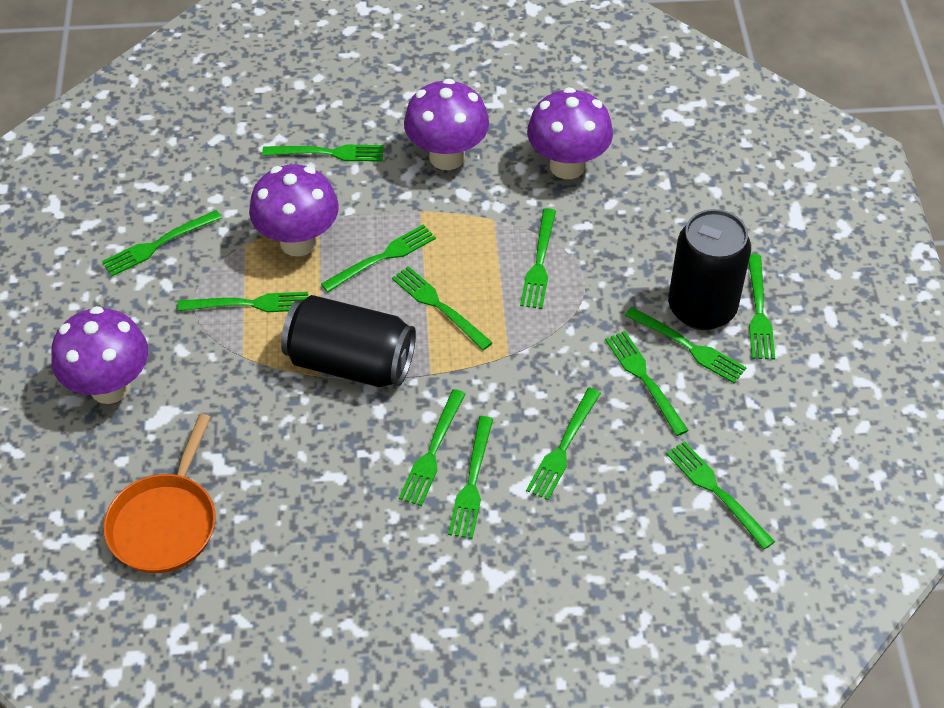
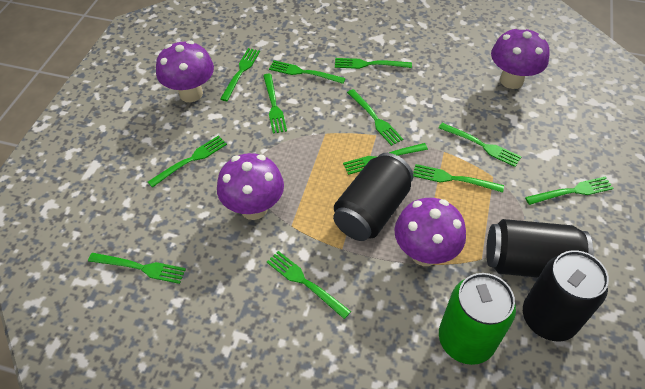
black can: [281,295,416,387] [668,209,751,330] = 2 -> [333,153,414,241] [486,219,593,277] [523,250,609,341] = 3
green can: none = 0 -> [439,273,516,365] = 1
green fork: [102,210,222,276] [177,292,308,312] [262,145,384,161] [321,224,436,292] [392,266,493,350] [399,389,466,506] [448,416,493,539] [520,208,556,309] [526,387,601,500] [605,331,689,436] [625,307,747,384] [666,441,775,549] [749,254,775,359] = 13 -> [88,253,186,284] [148,136,227,188] [220,48,260,101] [263,74,287,134] [267,251,351,319] [269,60,346,84] [335,58,412,69] [343,143,428,175] [347,89,403,146] [413,164,504,193] [439,123,522,167] [525,176,614,205] = 12
orange pan: [103,414,216,573] = 1 -> none = 0

